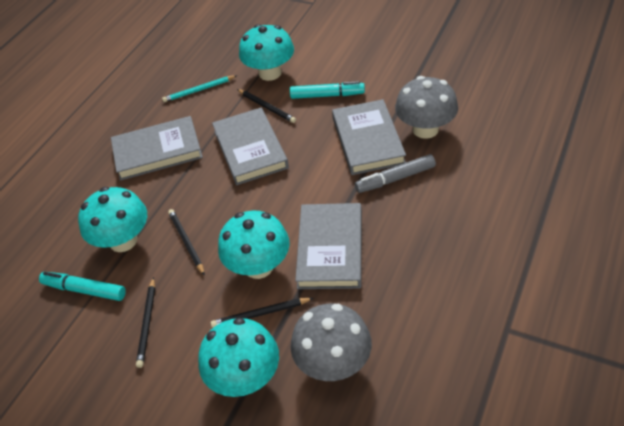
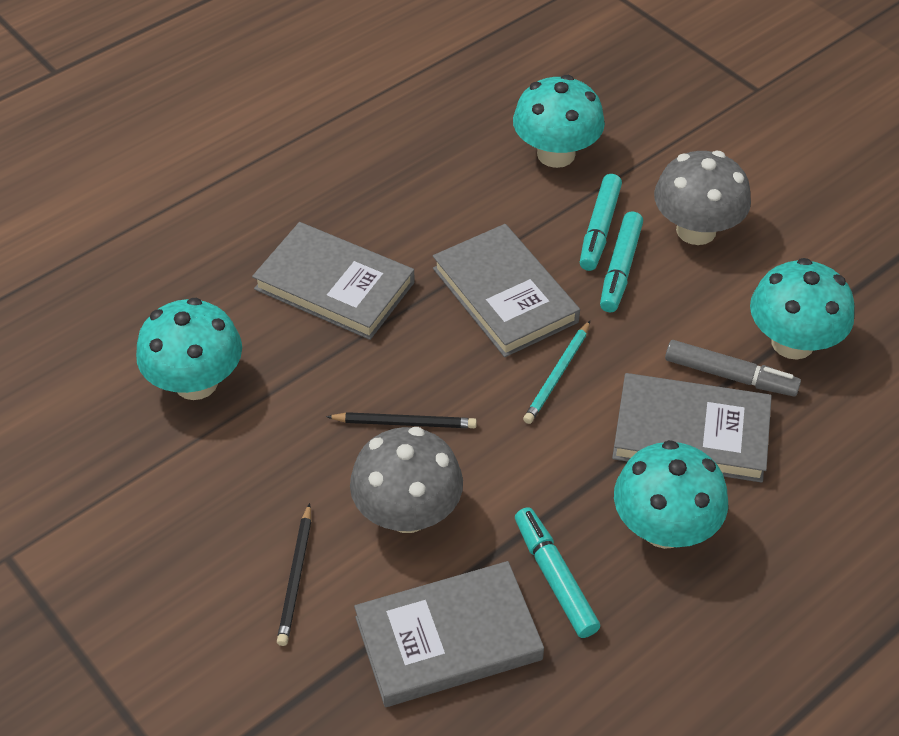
black pencil: [136,277,155,368] [168,209,205,276] [211,298,313,328] [237,89,296,123] = 4 -> [277,503,311,646] [326,412,477,428] = 2
turquoise marker: [39,272,126,301] [290,81,365,99] = 2 -> [515,507,600,638] [580,174,622,271] [600,212,643,312] = 3

